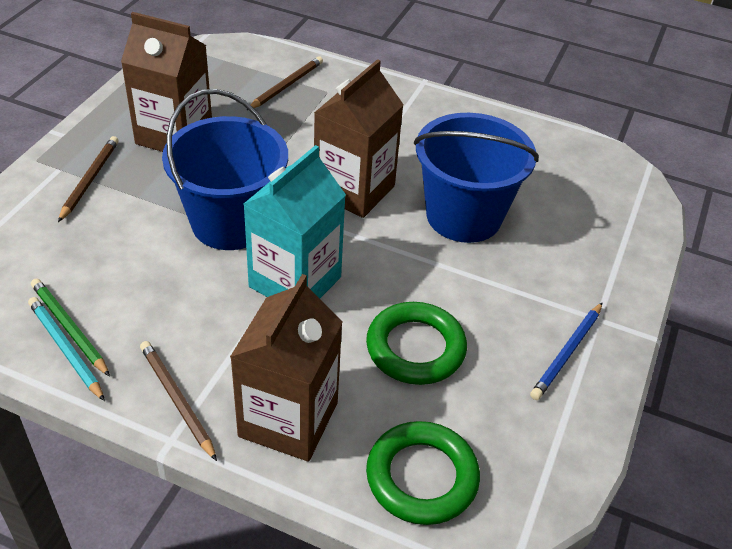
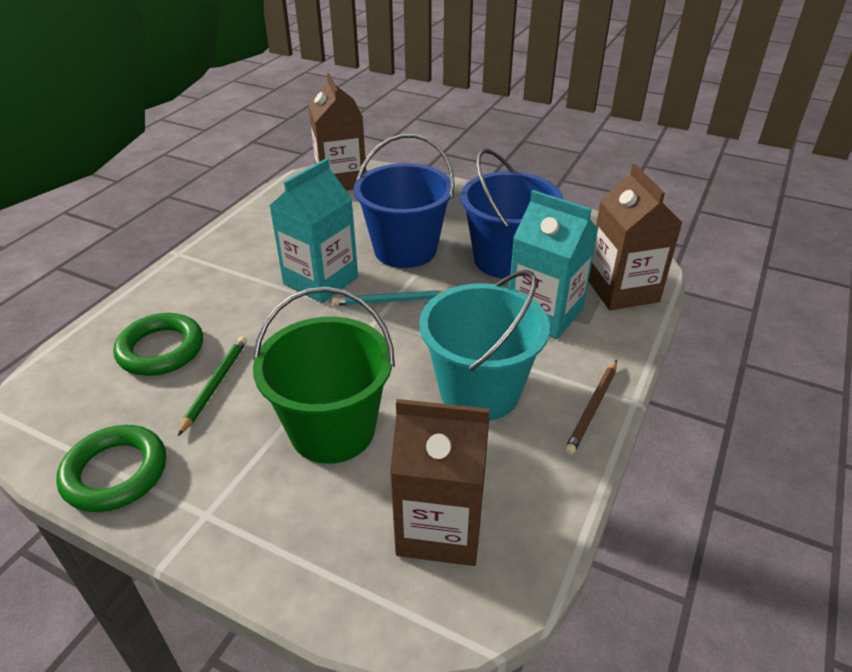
blue pencil: [530,302,603,400] = 1 -> none = 0
brown pencil: [58,136,119,222] [140,341,217,461] [247,56,323,110] = 3 -> [564,360,617,456] = 1
green bucket: none = 0 -> [253,287,395,464] = 1
turquoise bucket: none = 0 -> [419,270,550,421] = 1
turquoise carton: [244,145,346,298] = 1 -> [269,158,358,303] [509,190,598,339] = 2

